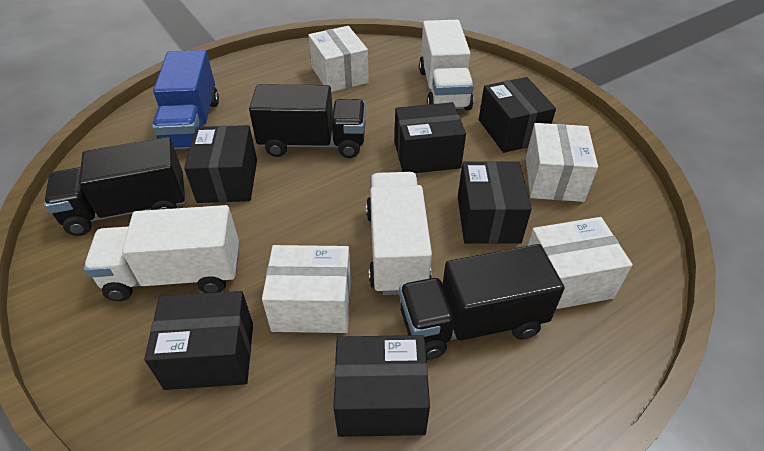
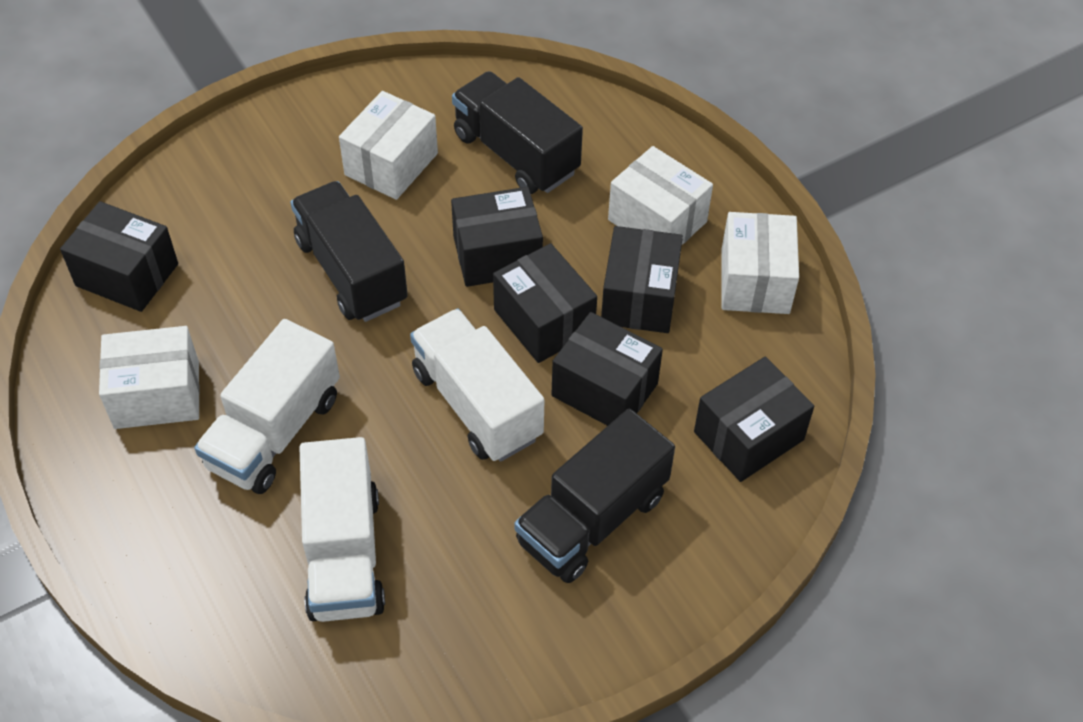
blue truck: [152,50,219,149] = 1 -> none = 0

